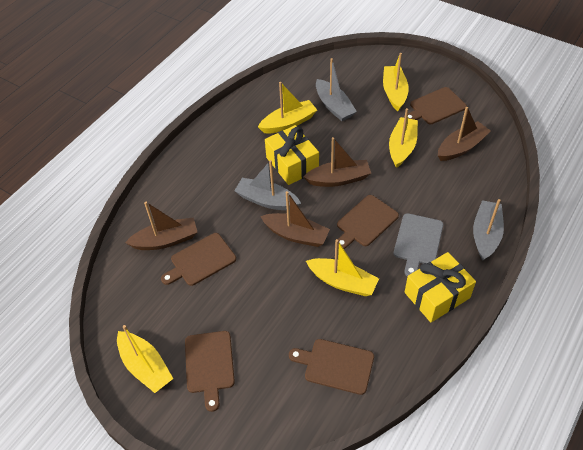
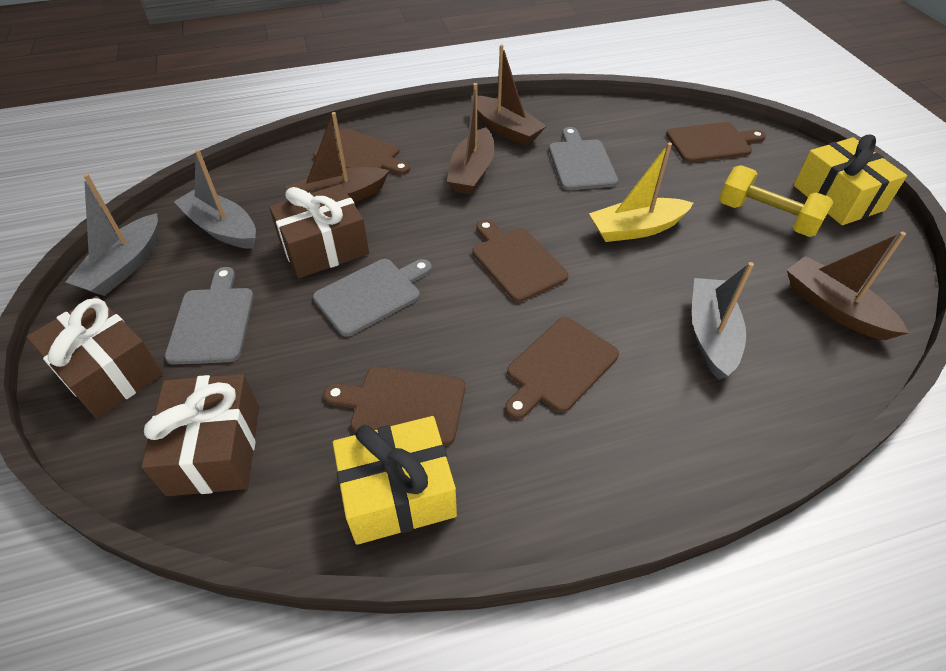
brown gift: none = 0 -> [26,296,163,418] [141,374,259,496] [269,184,369,278] = 3
grey cutting board: [394,213,443,277] = 1 -> [165,267,254,365] [313,259,432,337] [549,127,618,190] = 3
yellow boat: [117,325,173,393] [258,82,317,134] [306,239,379,296] [383,53,409,111] [389,108,418,168] = 5 -> [589,142,693,242] = 1
yellow dumbbell: none = 0 -> [719,166,834,237] = 1

